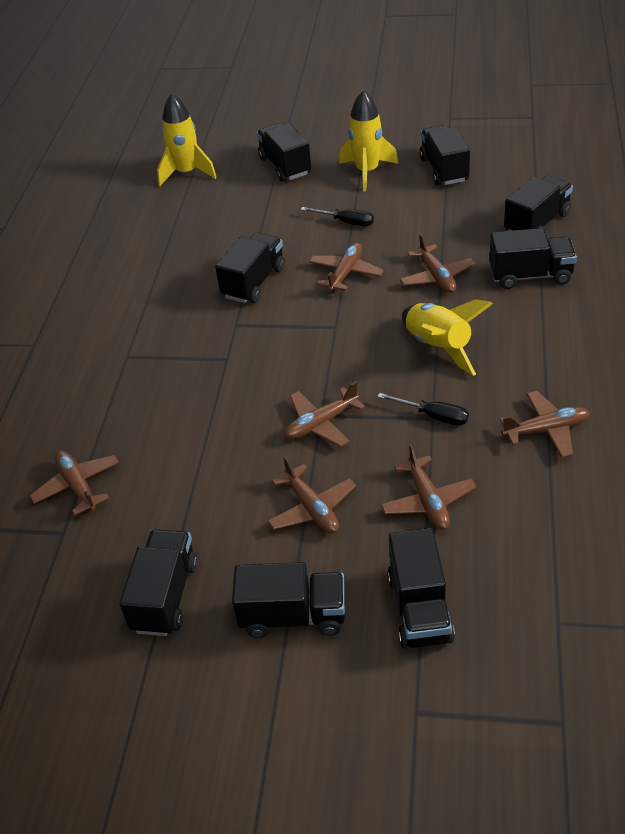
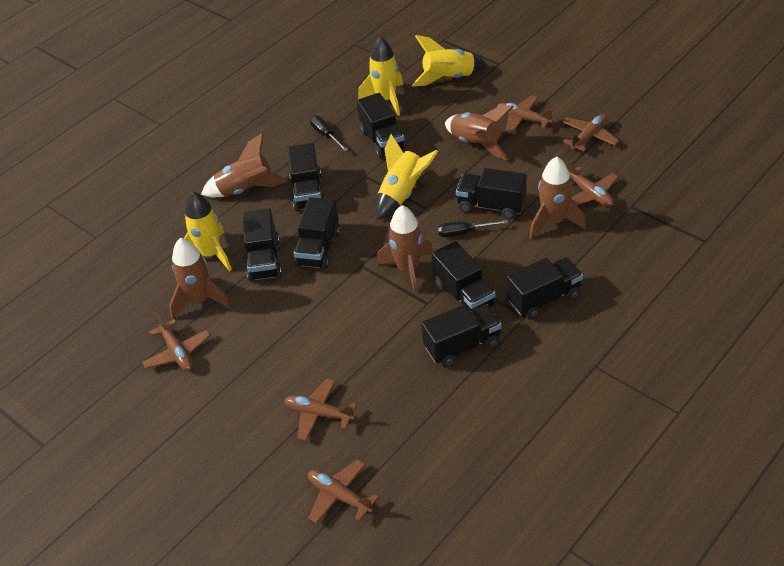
brown plane: [30,450,119,515] [267,456,356,533] [284,381,365,447] [309,243,384,293] [380,444,477,530] [399,234,475,293] [499,391,590,458] = 7 -> [142,314,211,371] [284,378,357,441] [308,460,379,524] [497,95,554,133] [563,114,619,152] [568,160,618,207] = 6
brown rocket: none = 0 -> [169,238,231,319] [201,133,288,197] [376,205,433,294] [445,105,514,161] [529,156,586,238] = 5
yellow rocket: [157,93,217,186] [339,90,398,191] [402,299,493,376] = 3 -> [184,192,232,271] [358,36,403,116] [375,134,438,220] [412,35,487,87] = 4

